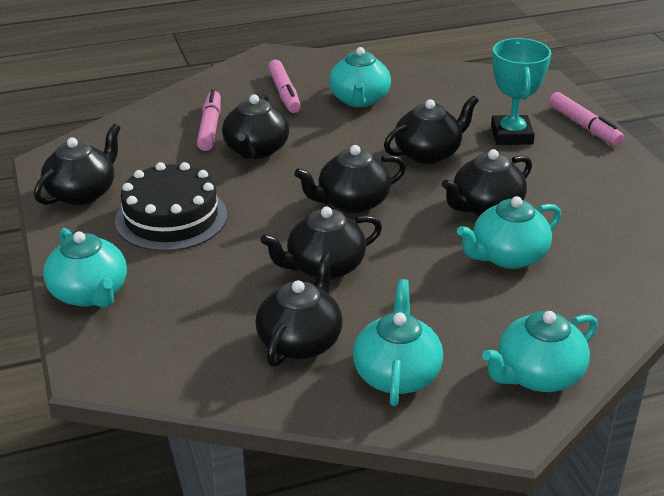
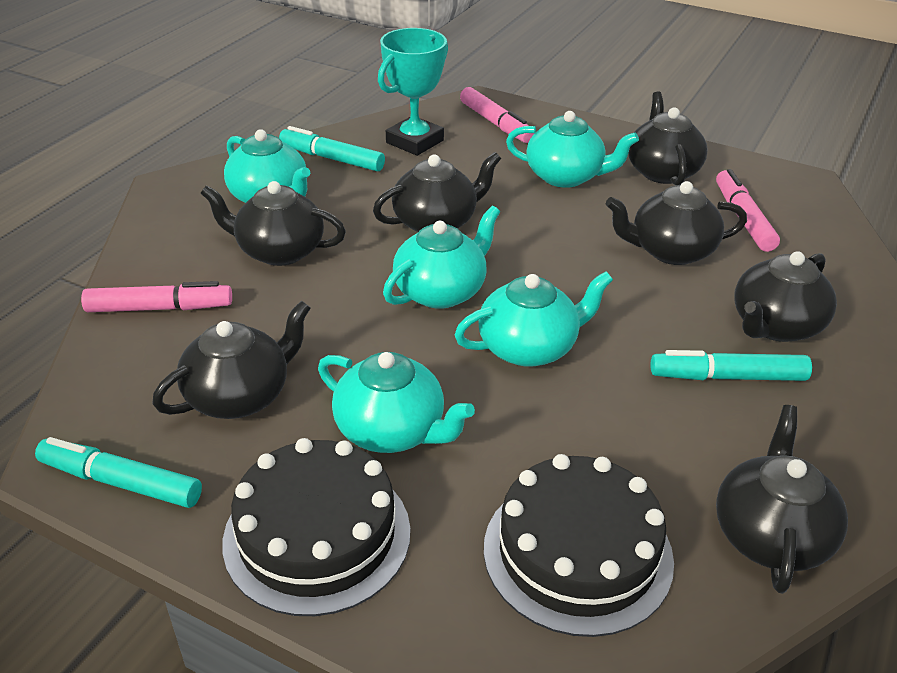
black cake: [115,162,227,251] = 1 -> [223,438,410,616] [484,454,674,637] = 2
turquoise marker: none = 0 -> [35,437,202,508] [279,126,385,172] [650,350,812,381] = 3

